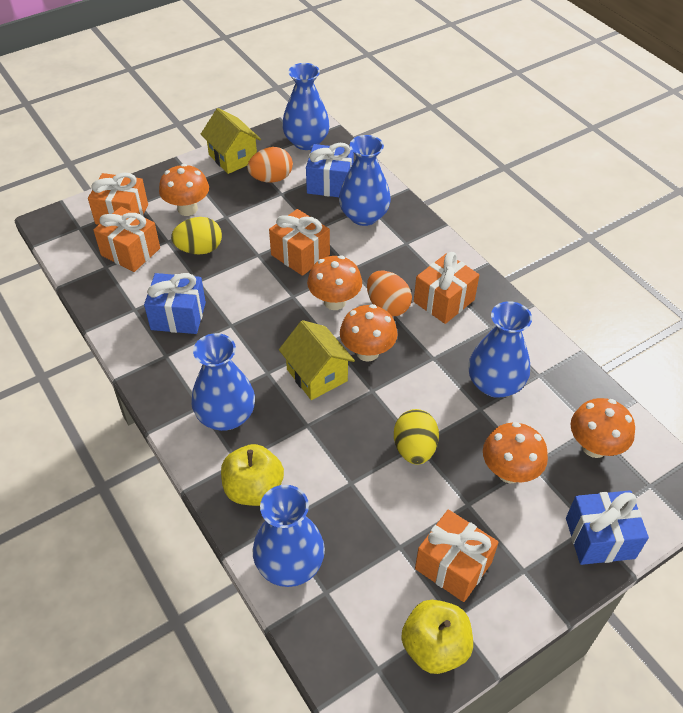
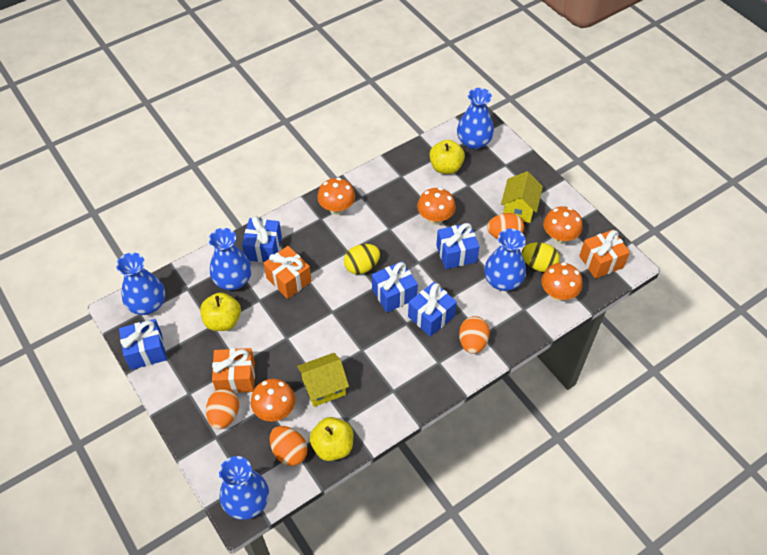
blue gift: [144,273,206,334] [306,143,354,197] [566,490,649,565] = 3 -> [119,319,167,370] [242,216,282,262] [372,261,418,313] [408,282,457,337] [436,223,480,269] = 5
orange egg: [247,147,293,183] [367,270,412,316] = 2 -> [206,388,239,429] [270,426,308,466] [459,316,490,354] [487,213,524,239] = 4
orange gift: [88,173,148,225] [93,207,160,272] [269,209,330,276] [414,252,479,324] [415,509,499,602] = 5 -> [212,348,255,393] [264,246,312,299] [579,230,630,279] = 3
yellow apple: [221,444,284,506] [401,600,473,674] = 2 -> [200,292,241,331] [310,417,354,461] [429,140,465,174] = 3

